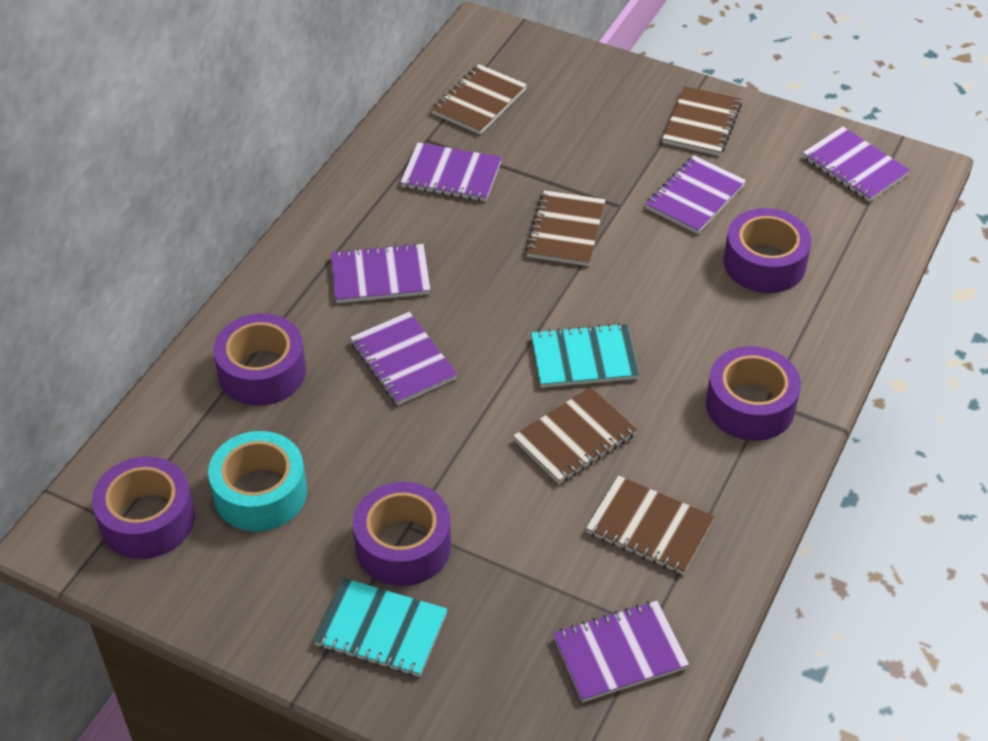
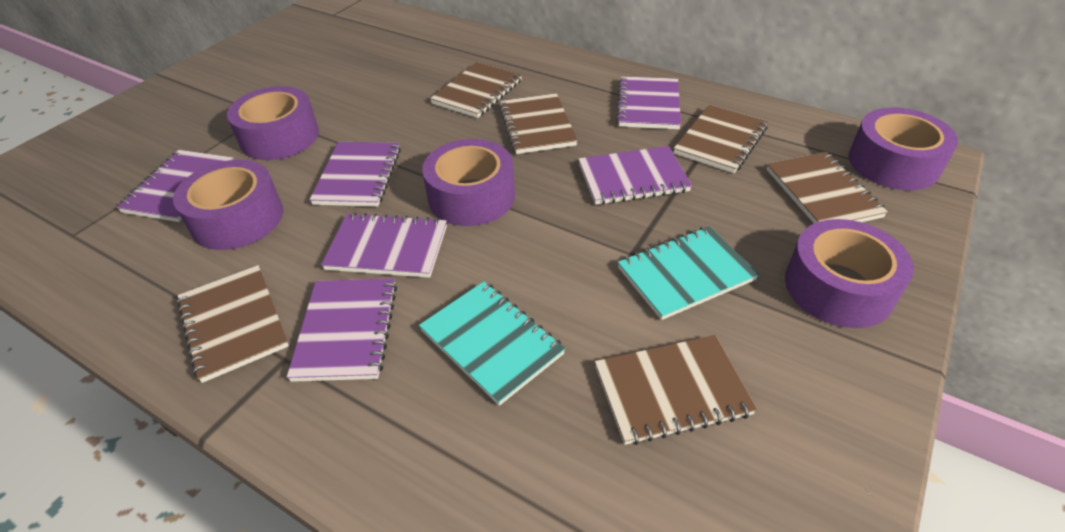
brown notebook: [431,64,527,134] [513,387,637,484] [525,190,605,266] [586,476,715,575] [662,86,742,156] = 5 -> [176,265,289,383] [430,62,522,118] [499,93,578,154] [595,335,757,445] [674,105,768,173] [767,152,888,223] = 6
turquoise tape: [208,431,307,532] = 1 -> none = 0

